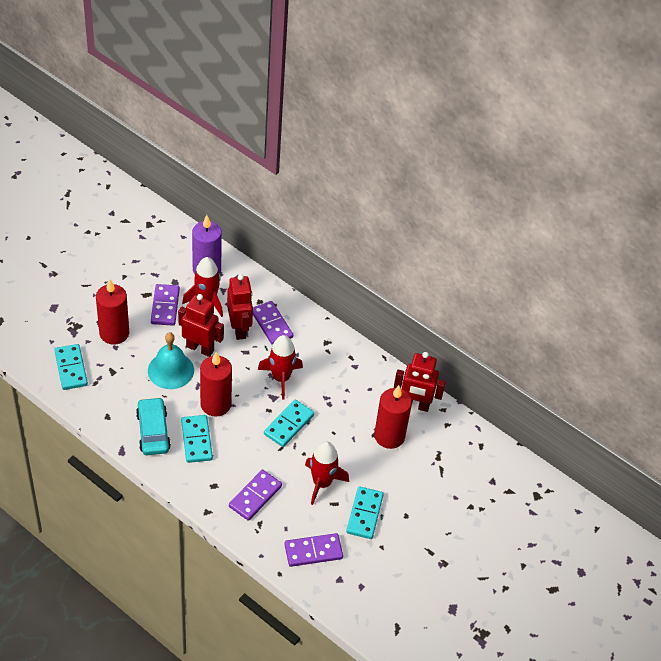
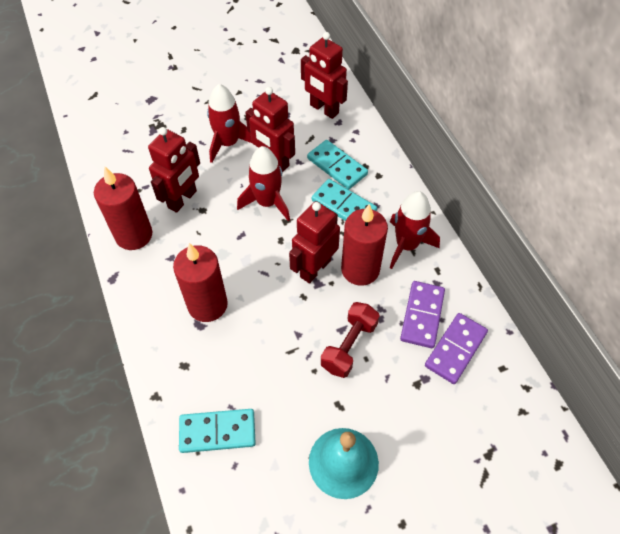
purple candle: [192,215,222,274] = 1 -> none = 0
purple domino: [151,284,180,326] [229,470,282,521] [253,301,293,345] [284,533,343,567] = 4 -> [400,281,445,348] [425,313,488,384] = 2
red dumbbell: none = 0 -> [321,302,379,378] = 1
red robot: [178,294,224,357] [227,274,253,340] [394,352,446,412] = 3 -> [148,127,200,213] [245,87,295,172] [289,201,340,284] [301,32,348,119] = 4
turquoise car: [136,397,171,455] = 1 -> none = 0
turquoise domino: [54,344,88,390] [181,415,213,463] [264,400,314,447] [346,487,384,539] = 4 -> [179,409,256,453] [307,140,368,189] [312,179,377,221] = 3

